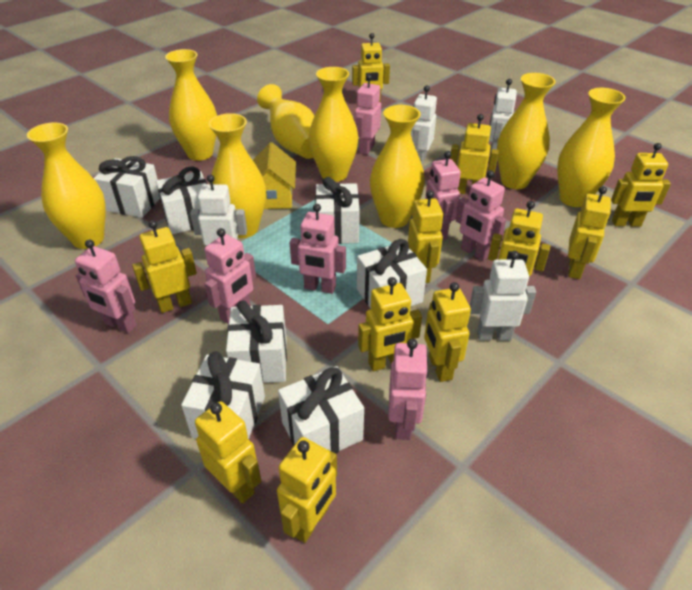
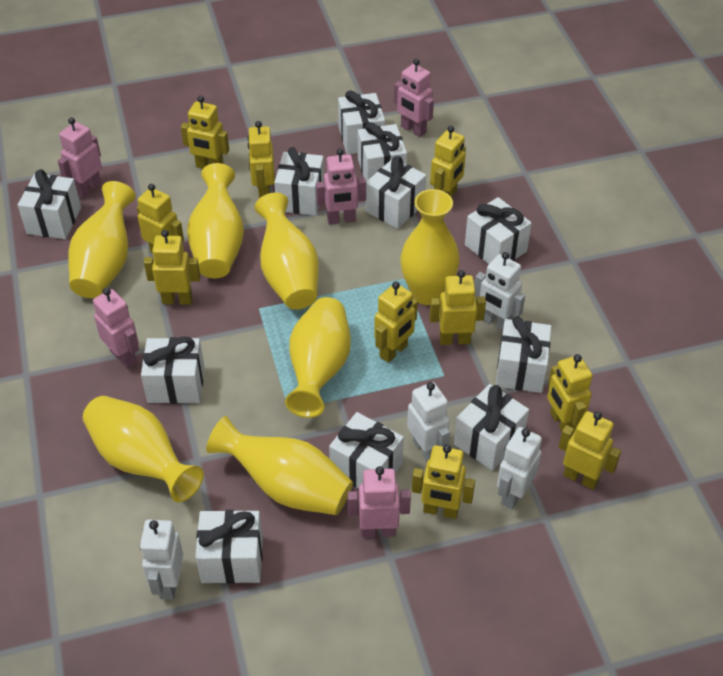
pink robot: [75,240,137,333] [204,228,256,324] [290,204,346,294] [355,74,381,155] [389,339,429,440] [425,151,461,240] [456,170,506,261] = 7 -> [58,117,102,198] [93,288,139,369] [316,148,366,225] [348,466,411,538] [394,59,434,137] = 5
white gift: [94,156,160,218] [156,166,207,234] [181,351,265,439] [226,300,287,383] [278,366,364,454] [315,177,360,244] [357,239,427,309] = 7 -> [18,169,81,239] [141,337,204,404] [195,510,263,584] [274,147,324,216] [329,412,404,489] [338,90,385,154] [358,122,407,181] [365,156,426,229] [454,384,529,470] [465,197,532,264] [496,316,551,393] = 11
yellow house: [253,142,296,209] = 1 -> none = 0
yellow robot: [132,220,197,313] [195,401,261,504] [277,437,337,543] [352,33,390,102] [358,277,422,371] [408,190,443,283] [424,282,471,382] [450,114,499,194] [488,201,550,277] [568,186,611,279] [611,143,671,227] = 11 -> [137,184,184,254] [144,230,200,305] [181,96,229,169] [247,121,275,198] [374,281,418,363] [412,444,475,519] [429,270,486,345] [430,126,466,197] [547,354,593,433] [558,411,621,490] = 10
yellow vase: [27,123,106,249] [165,49,217,161] [208,113,266,238] [257,84,315,159] [309,67,359,182] [370,105,425,228] [497,73,555,189] [557,88,626,207] = 8 -> [68,181,136,298] [83,396,204,502] [187,163,244,278] [206,416,353,515] [255,193,319,310] [285,297,351,418] [400,189,459,305] = 7

